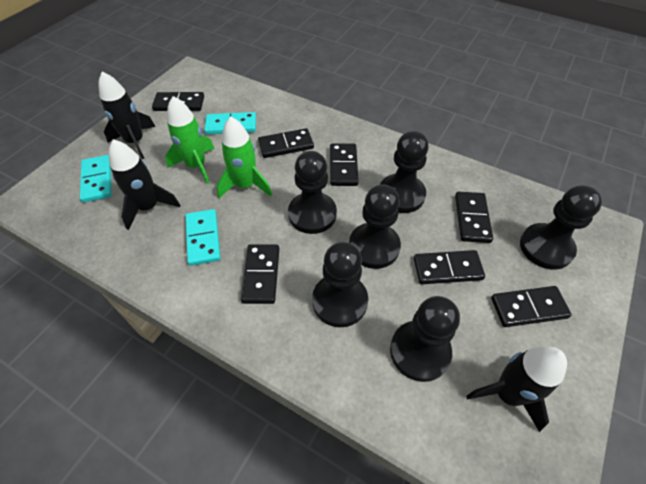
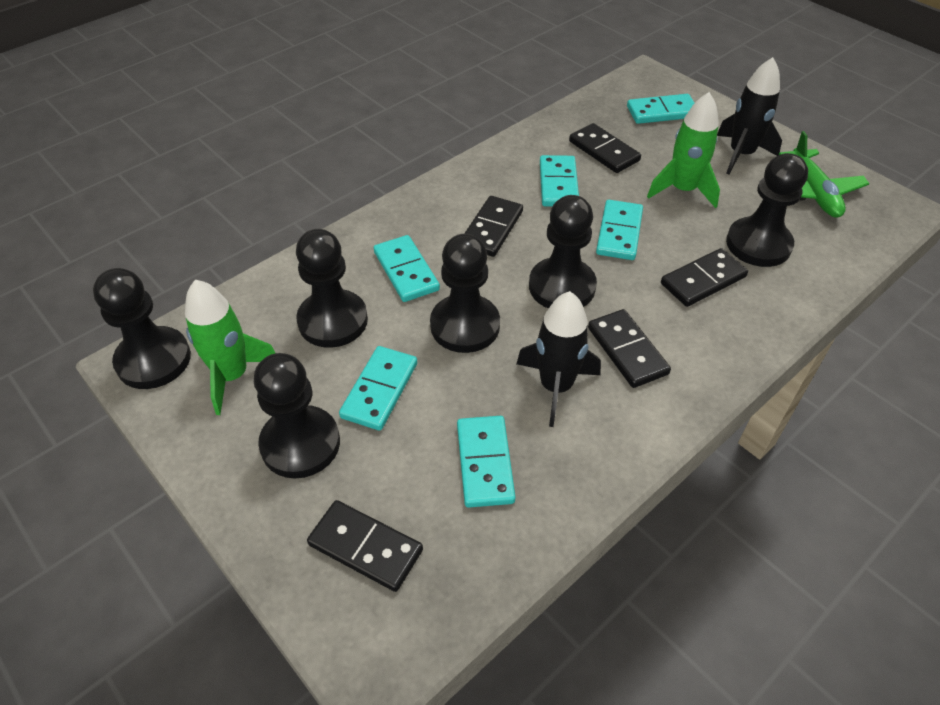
black domino: [152,92,204,111] [241,244,279,304] [258,128,314,158] [330,144,359,186] [414,250,485,284] [455,192,493,243] [491,286,572,327] = 7 -> [307,500,423,592] [464,196,523,257] [569,123,641,173] [588,309,671,388] [661,248,748,307] = 5
black rocket: [98,72,156,159] [109,139,180,230] [467,346,567,432] = 3 -> [517,291,601,427] [717,57,782,174] = 2
green plane: none = 0 -> [779,131,870,218] = 1
turquoise domino: [80,155,112,202] [185,209,221,266] [204,112,256,134] = 3 -> [339,346,417,431] [374,235,440,302] [457,416,516,508] [540,155,579,207] [596,200,643,260] [627,94,695,124] = 6

